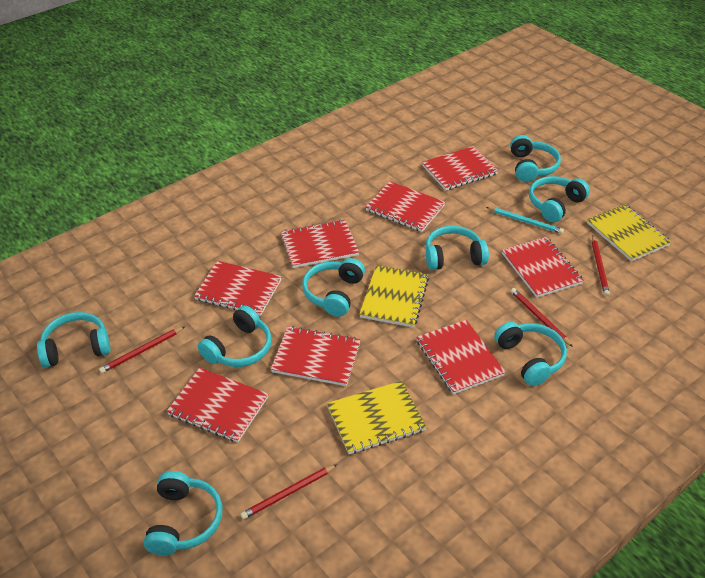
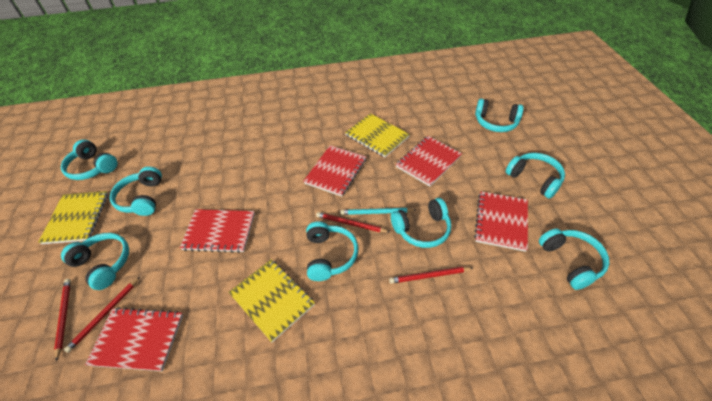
red notebook: [166,368,268,443] [194,261,282,316] [271,326,361,386] [281,220,359,268] [366,181,445,232] [416,320,506,394] [422,146,499,190] [502,237,584,298] = 8 -> [85,307,183,371] [180,209,255,253] [304,145,366,196] [396,136,462,186] [474,192,528,252] = 5

